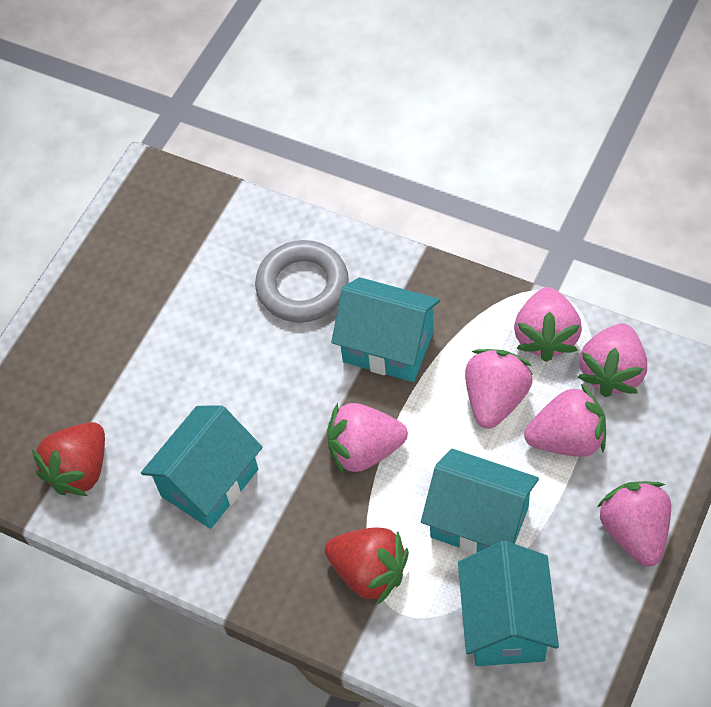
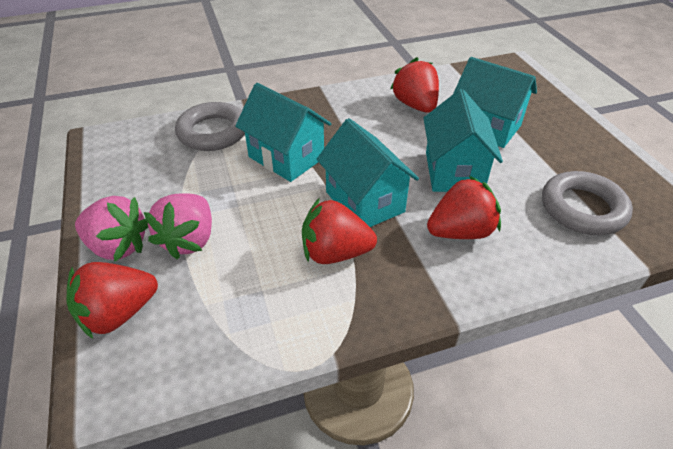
grey ring: [255,240,349,322] = 1 -> [175,102,245,151] [542,171,633,235] = 2
pink strawberry: [327,403,408,475] [465,349,533,429] [514,287,582,362] [524,384,606,457] [578,323,647,397] [597,481,671,567] = 6 -> [75,196,148,262] [144,194,212,259] = 2
red strawberry: [32,422,105,496] [325,527,409,605] = 2 -> [67,262,158,339] [302,198,377,264] [390,57,439,113] [427,176,501,239] = 4

